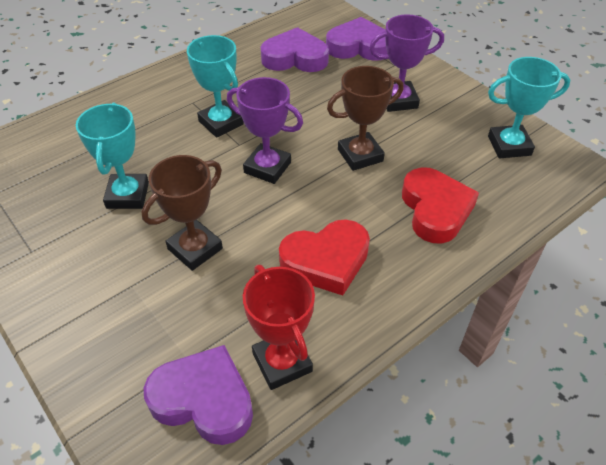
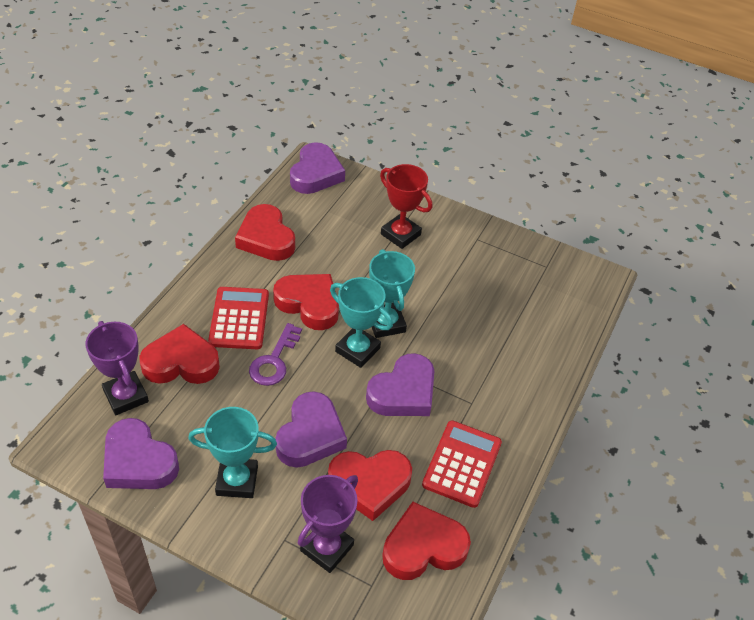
brown trophy: [142,155,223,271] [327,66,404,171] = 2 -> none = 0
purple heart: [144,345,253,445] [261,27,329,72] [326,17,387,61] = 3 -> [103,418,179,489] [275,391,347,468] [290,142,345,194] [366,353,434,416] = 4
purple key: none = 0 -> [249,323,302,386] = 1
red calculator: none = 0 -> [208,287,269,349] [422,420,502,508] = 2
red heart: [279,219,370,295] [402,167,479,243] = 2 -> [139,324,220,384] [235,204,295,261] [273,274,339,330] [328,450,412,521] [383,502,471,580] = 5

